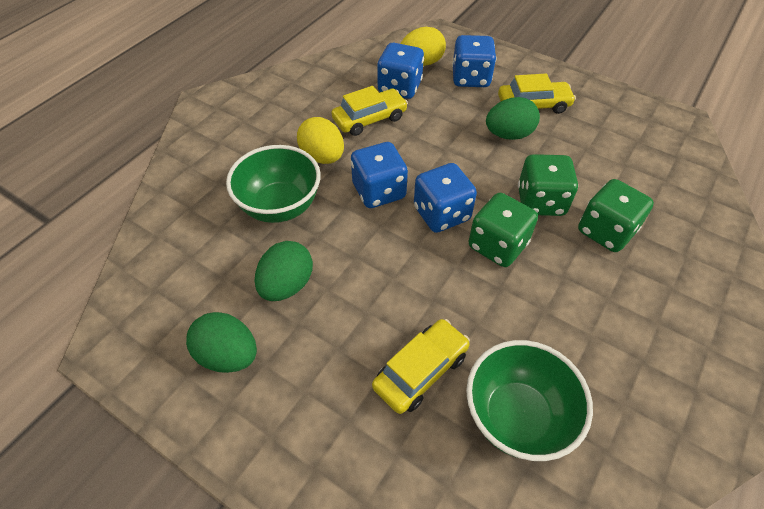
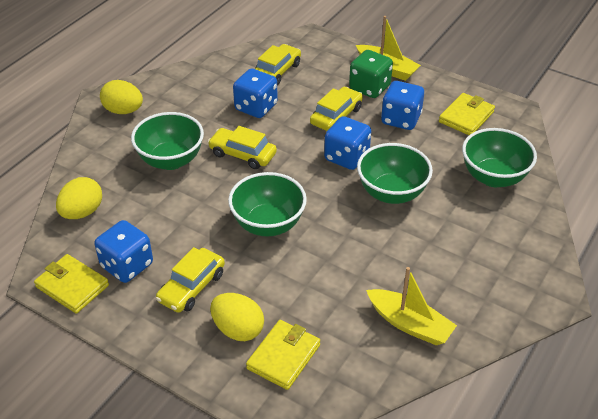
green bowl: [226,145,321,223] [466,340,593,461] = 2 -> [131,112,204,170] [228,172,307,236] [357,143,433,204] [462,128,537,187] = 4
green dice: [468,193,538,267] [518,154,578,216] [578,179,654,252] = 3 -> [349,50,393,98] = 1
green egg: [186,312,257,373] [255,241,313,301] [486,97,540,140] = 3 -> none = 0
yellow boat: none = 0 -> [356,16,421,81] [366,267,457,345] = 2
yellow car: [331,86,408,136] [372,319,470,414] [498,73,576,114] = 3 -> [156,247,225,313] [208,126,277,169] [255,44,301,85] [310,87,363,131] = 4
yellow egg: [297,117,344,164] [401,27,446,66] = 2 -> [56,177,102,219] [100,80,143,114] [210,293,264,341] = 3
yellow wallet: none = 0 -> [34,254,109,314] [246,320,320,390] [439,93,495,135] = 3

